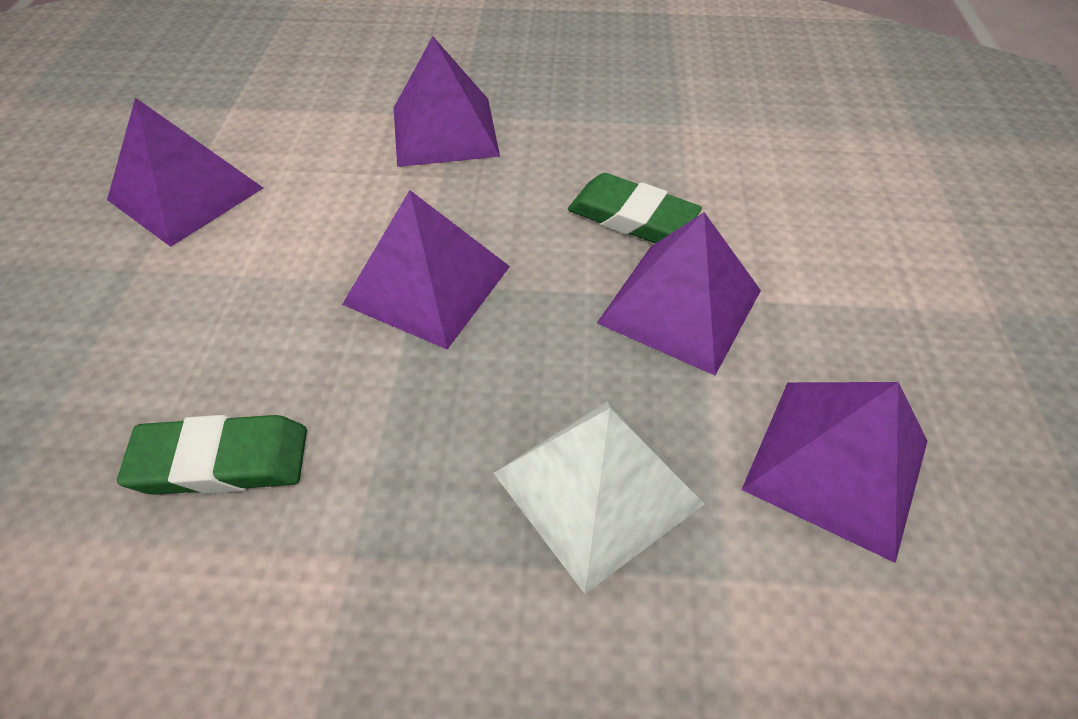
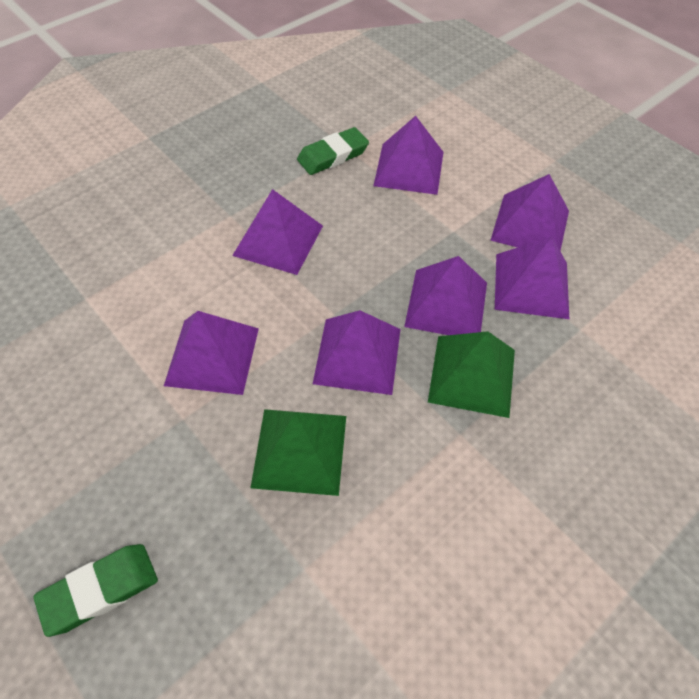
green pyramid: none = 0 -> [251,409,346,496] [428,331,515,418] = 2
purple pyramid: [107,98,263,247] [342,190,510,349] [394,36,500,167] [597,212,761,376] [741,382,927,563] = 5 -> [164,311,259,395] [232,189,323,275] [313,310,400,395] [373,116,443,195] [404,256,487,335] [490,174,569,251] [495,237,569,319] = 7
white pyramid: [494,401,704,594] = 1 -> none = 0

